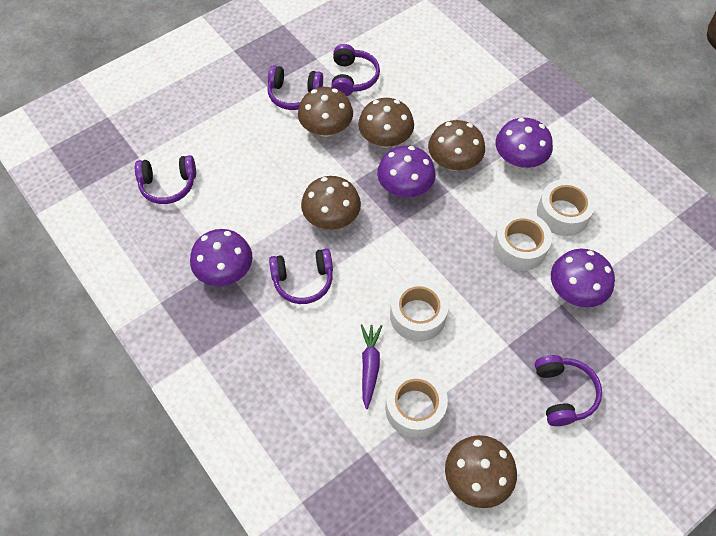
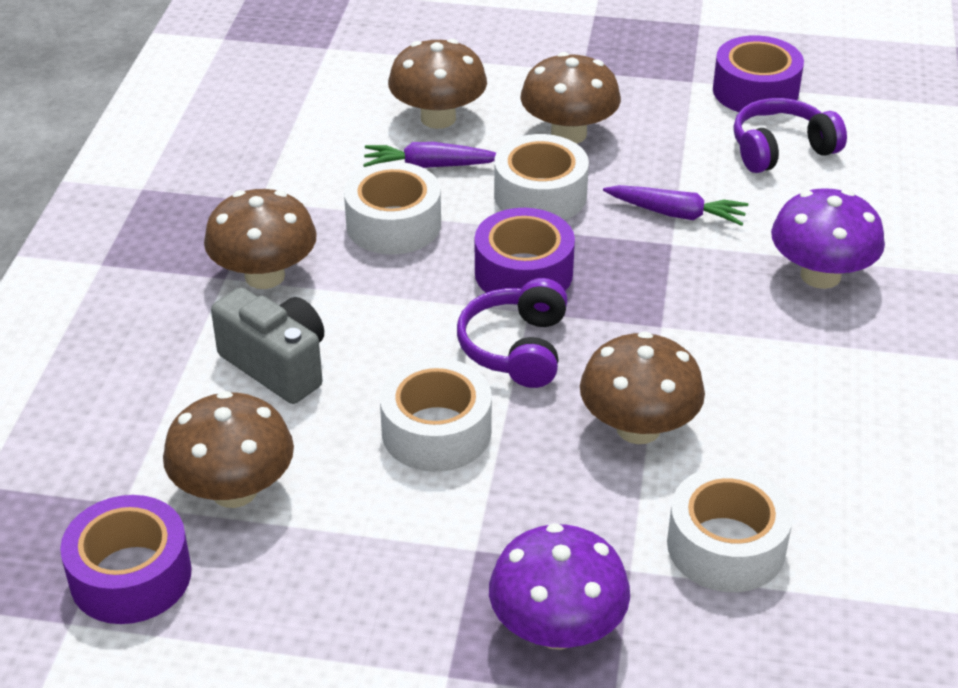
grey camera: none = 0 -> [211,287,324,404] = 1
purple carrot: [361,324,382,409] = 1 -> [363,142,496,168] [603,185,748,226] = 2
purple headphones: [135,155,196,204] [267,65,323,110] [269,248,333,304] [331,44,380,96] [535,355,602,426] = 5 -> [457,278,567,388] [733,98,847,173] = 2
purple mushroom: [190,229,252,286] [377,146,436,197] [496,118,553,168] [551,249,615,307] = 4 -> [489,523,630,650] [771,188,885,289] = 2
purple tape: none = 0 -> [60,495,192,624] [475,208,575,305] [713,35,804,116] = 3

